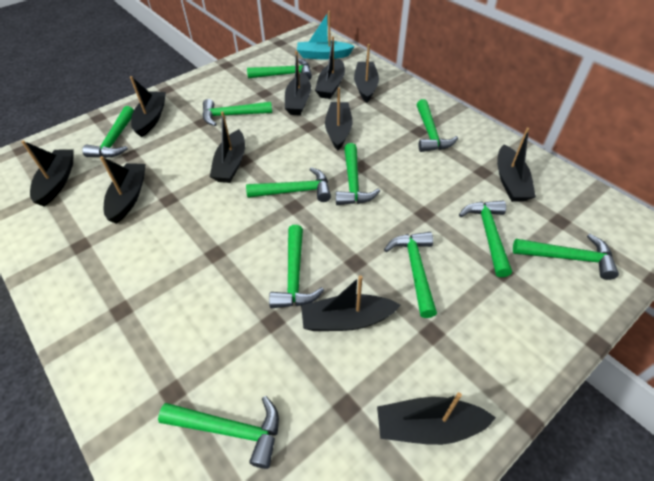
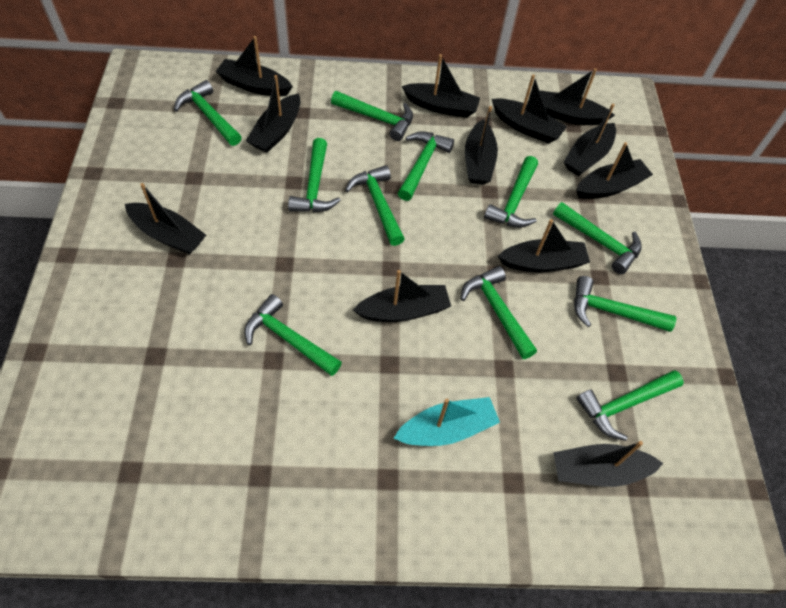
black boat: [21,140,74,206] [100,156,146,224] [130,76,166,138] [210,112,245,183] [285,51,311,115] [301,275,401,331] [315,36,345,99] [325,87,352,150] [354,44,379,103] [377,392,496,445] [497,128,536,202] = 11 -> [125,183,206,254] [215,36,293,96] [246,75,301,153] [353,270,451,322] [402,54,480,118] [465,106,498,185] [492,74,567,144] [498,219,590,272] [539,68,615,125] [554,441,663,487] [564,104,616,176] [576,142,653,199] = 12

